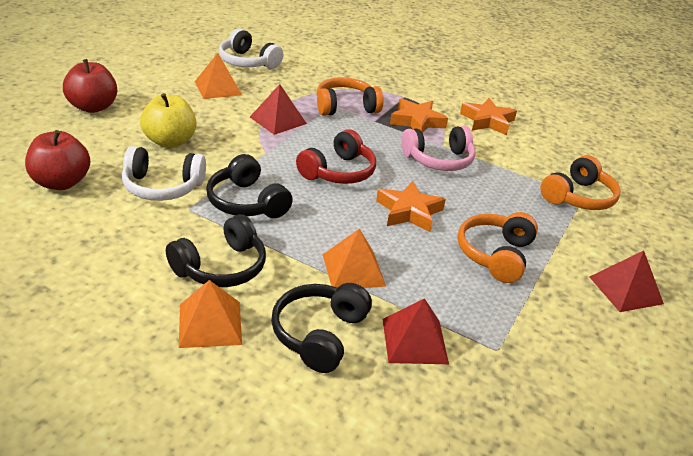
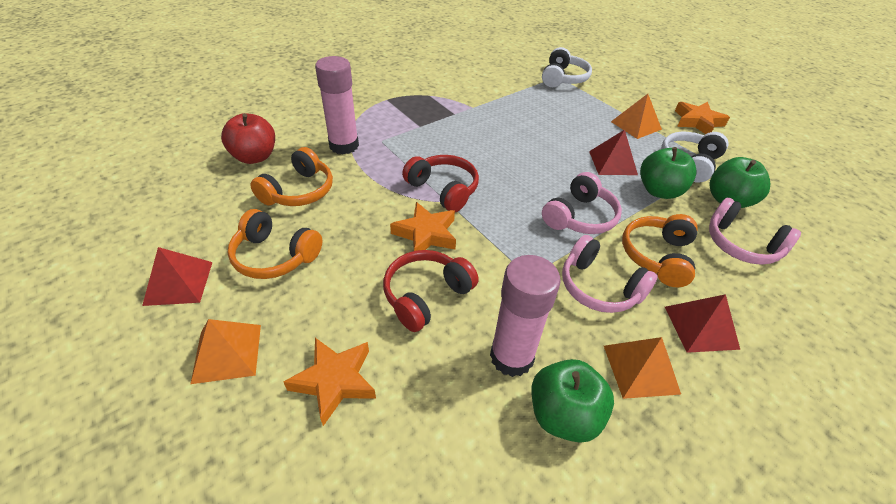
black headphones: [166,214,266,287] [206,154,293,218] [271,283,372,373] = 3 -> none = 0
green apple: none = 0 -> [531,359,614,442] [640,147,696,199] [710,157,770,208] = 3
pink glue stick: none = 0 -> [315,56,359,154] [490,255,561,377] = 2
pink headphones: [401,126,475,171] = 1 -> [542,172,622,234] [562,235,658,313] [709,198,801,265] = 3
red apple: [25,130,90,190] [63,59,117,113] = 2 -> [221,113,275,164] = 1
red headphones: [296,129,376,184] = 1 -> [383,250,479,332] [402,155,479,212] = 2
yellow apple: [140,93,197,148] = 1 -> none = 0

